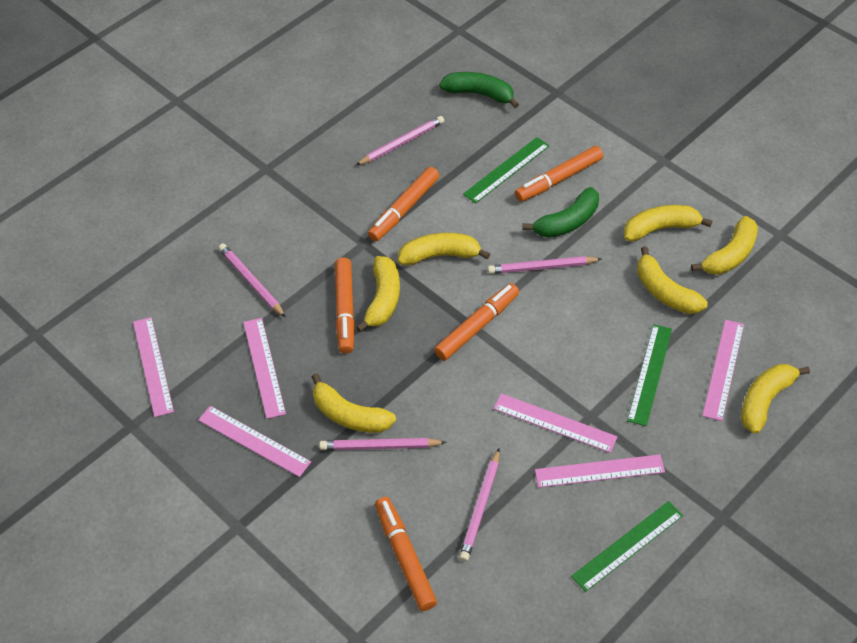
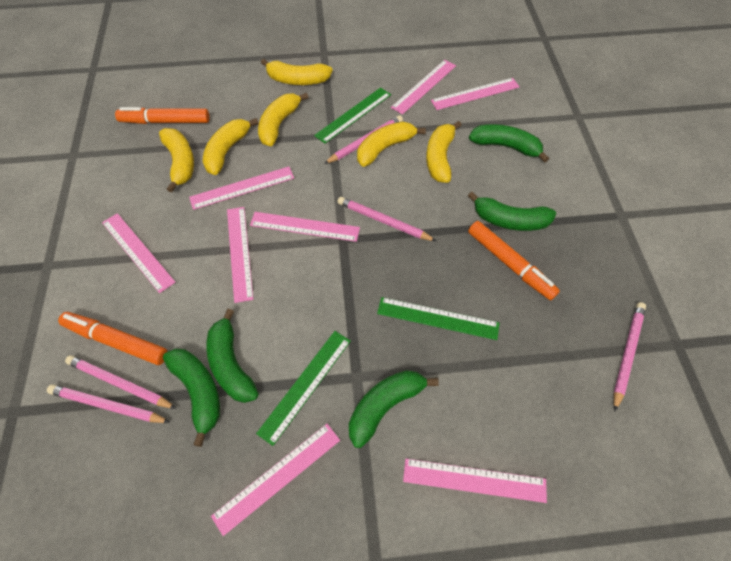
green banana: [439,72,519,108] [522,187,599,238] = 2 -> [163,348,220,447] [206,309,259,403] [349,370,439,448] [468,192,556,231] [469,124,549,163] = 5
orange marker: [335,257,355,354] [368,167,440,241] [375,497,437,611] [434,283,519,361] [515,146,603,202] = 5 -> [58,312,168,365] [115,107,210,124] [468,221,560,300] = 3
pink ruler: [133,317,174,417] [198,406,311,477] [243,318,286,419] [494,393,617,453] [535,454,665,488] [702,320,744,421] = 6 -> [102,213,176,293] [189,166,294,210] [211,424,340,536] [227,207,254,303] [250,212,360,242] [391,60,456,114] [403,459,547,503] [431,78,520,110] = 8
yellow banana: [312,373,396,433] [356,256,400,332] [398,233,490,265] [624,205,713,241] [637,246,708,314] [691,216,758,275] [741,364,810,434] = 7 -> [159,128,194,192] [202,118,258,175] [258,93,309,146] [261,59,333,85] [357,121,426,167] [426,121,462,183] = 6

